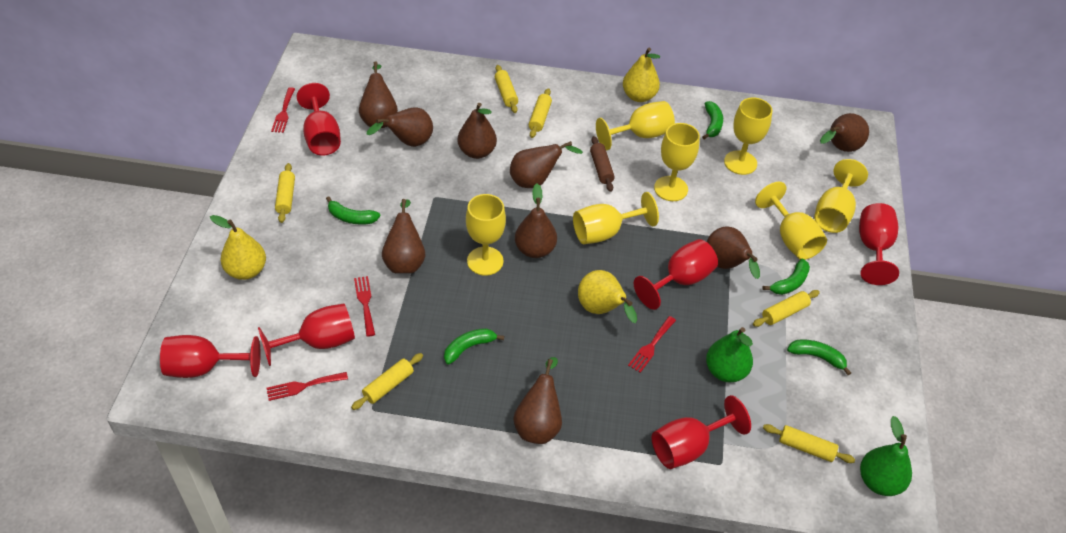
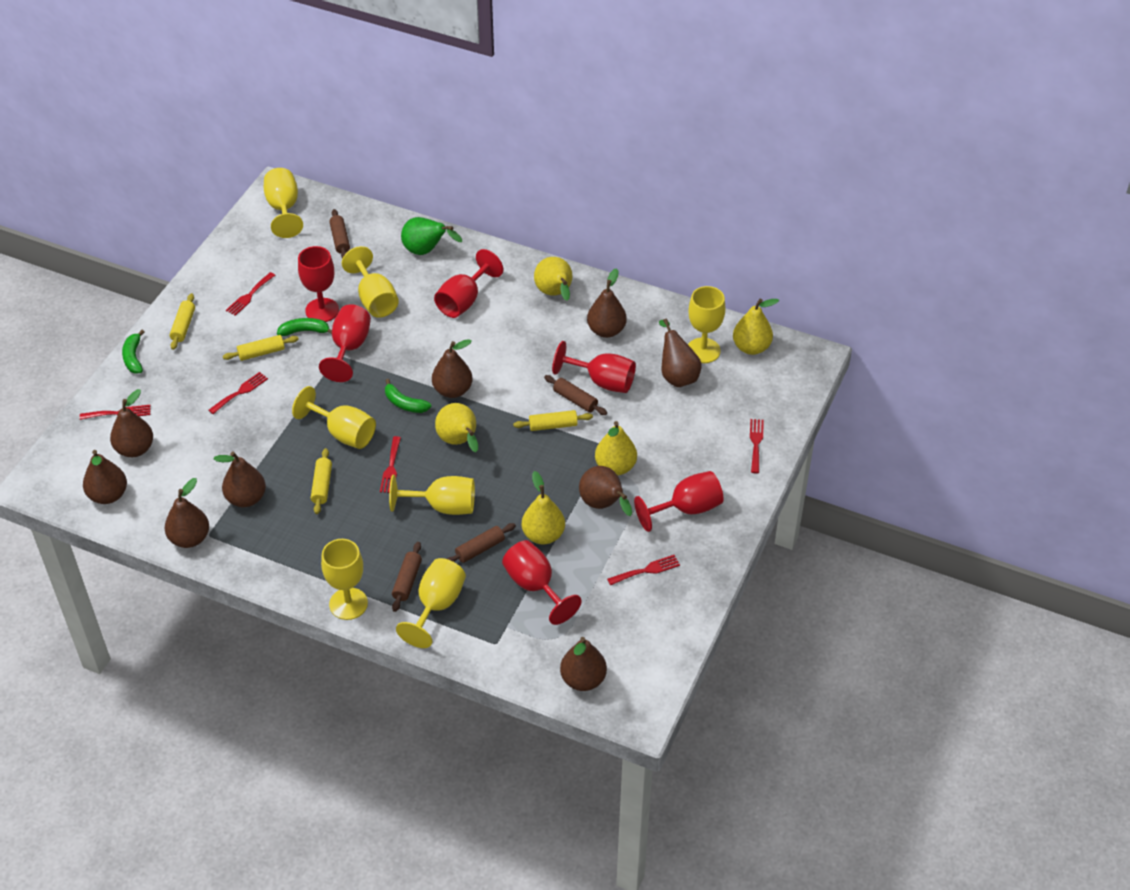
brown rolling pin: [590,136,615,192] = 1 -> [329,209,350,258] [392,542,422,612] [447,523,516,563] [544,375,607,415] = 4
green banana: [326,196,380,225] [444,328,504,364] [702,101,723,139] [762,259,810,295] [787,339,851,375] = 5 -> [122,330,144,374] [277,318,332,336] [385,379,431,413] = 3
green pear: [706,327,753,383] [860,416,912,496] = 2 -> [401,217,462,255] = 1
red fork: [267,372,348,401] [271,87,295,133] [354,276,375,337] [628,316,676,373] = 4 -> [80,405,151,420] [208,372,268,414] [226,272,275,316] [380,436,401,493] [607,555,680,585] [750,419,764,474] = 6
yellow pear: [210,215,266,280] [578,270,637,323] [623,48,660,102] = 3 -> [435,403,478,452] [522,471,565,545] [534,257,572,301] [595,421,637,475] [733,299,779,355] = 5
yellow rolling pin: [275,163,295,223] [351,353,423,410] [495,65,518,113] [529,88,552,138] [753,290,820,327] [763,424,855,463] = 6 -> [169,293,195,350] [223,335,299,361] [311,448,332,514] [513,410,593,431] = 4

